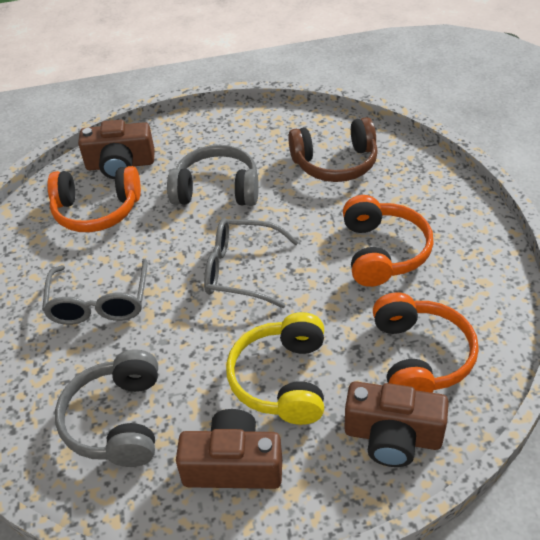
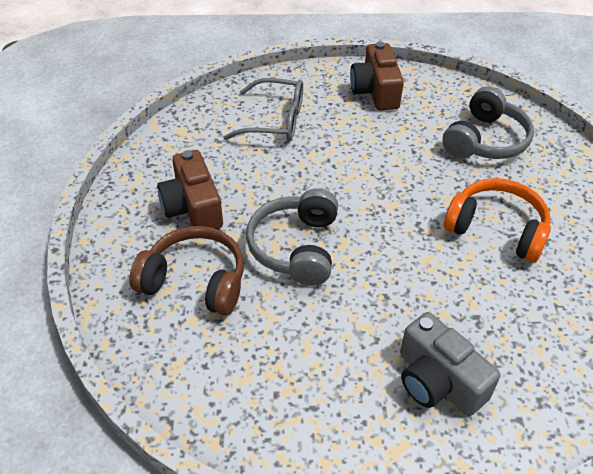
brown camera: [78,120,155,179] [176,409,282,489] [344,381,449,467] = 3 -> [157,150,223,229] [350,42,404,110] = 2
grey camera: none = 0 -> [400,312,500,416] = 1
grey glasses: [42,259,148,325] [204,218,299,308] = 2 -> [223,78,303,141] = 1
orange headphones: [47,166,141,232] [343,195,434,287] [373,293,479,393] = 3 -> [444,178,551,262] = 1
yellow headphones: [226,312,324,425] = 1 -> none = 0

